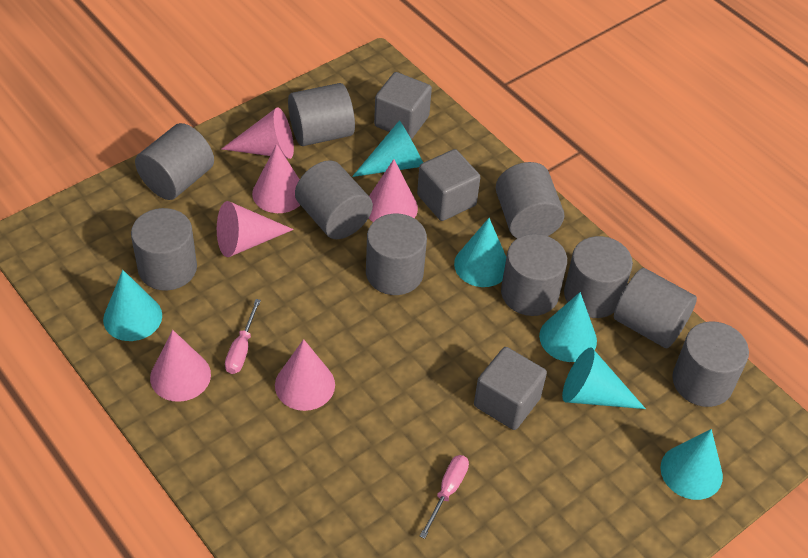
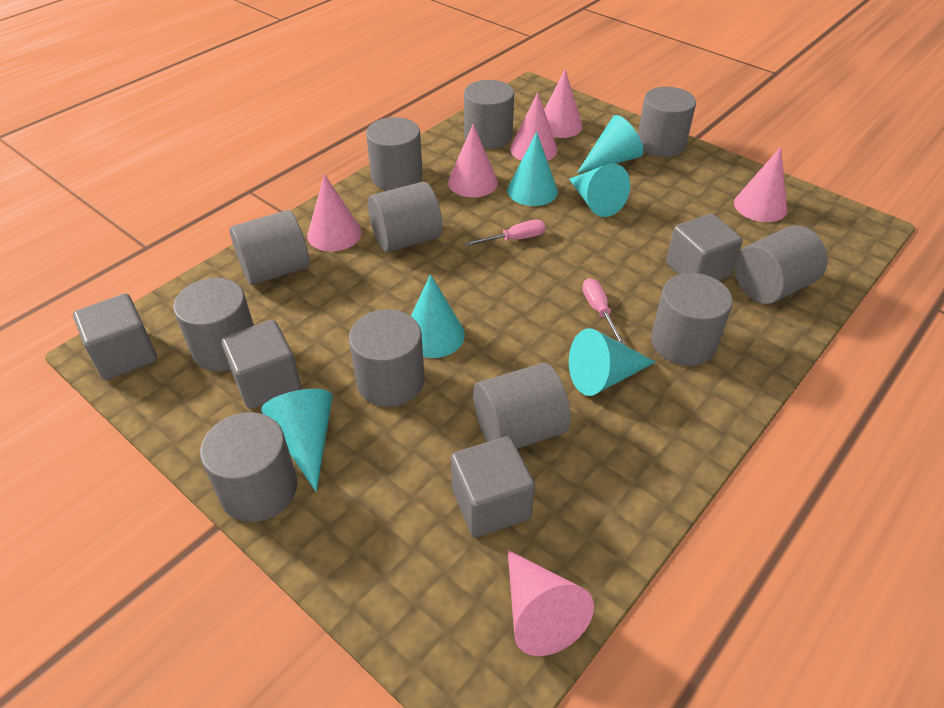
grey cube: [374,72,432,139] [417,149,480,221] [474,347,547,430] = 3 -> [73,294,157,380] [221,320,301,409] [451,436,535,537] [666,214,743,280] = 4
grey cylinder: [131,208,197,291] [135,123,214,200] [288,83,355,146] [295,160,373,239] [366,214,427,295] [496,162,564,238] [501,234,567,316] [564,236,633,318] [614,268,697,348] [672,321,749,407] = 10 -> [173,278,254,371] [200,412,298,522] [230,210,310,285] [349,309,425,407] [366,117,423,191] [368,182,443,252] [464,80,514,149] [473,363,571,449] [638,87,696,157] [651,273,733,366] [734,225,828,304] = 11

